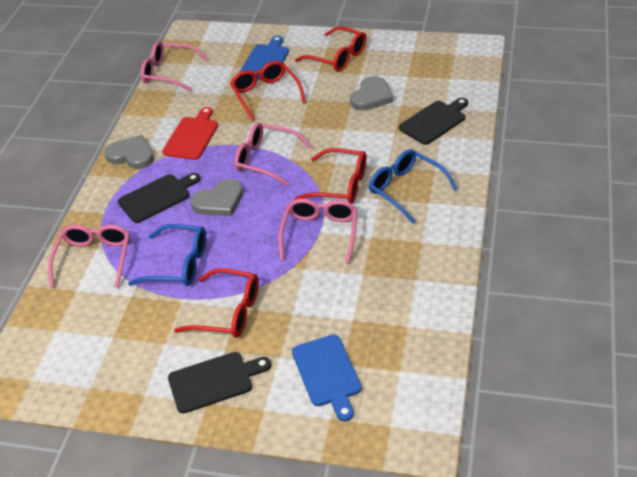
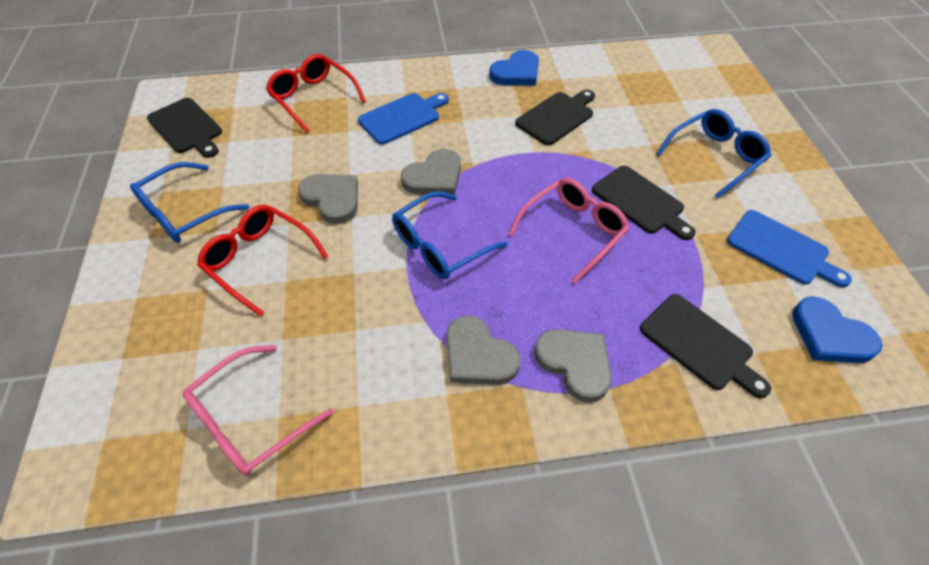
black cutting board: [118,173,201,223] [168,352,271,413] [399,98,468,145] = 3 -> [147,98,222,158] [515,90,595,145] [592,166,695,240] [640,294,771,398] = 4
blue glasses: [128,224,206,286] [369,149,457,223] = 2 -> [130,162,249,243] [392,191,508,280] [656,109,771,198] = 3
blue heart: none = 0 -> [489,50,539,86] [792,296,883,363] = 2
grey heart: [104,135,154,169] [190,179,243,216] [350,76,393,111] = 3 -> [298,174,358,224] [401,149,461,195] [446,315,521,385] [534,329,612,403] = 4
pink glasses: [48,225,130,288] [141,41,208,91] [234,123,312,186] [278,198,357,264] = 4 -> [183,345,334,476] [508,178,630,284] = 2
red cutting board: [162,107,218,160] = 1 -> none = 0
red glasses: [174,268,259,338] [230,61,306,121] [294,148,366,204] [295,26,367,72] = 4 -> [197,205,329,316] [266,54,366,133] = 2

